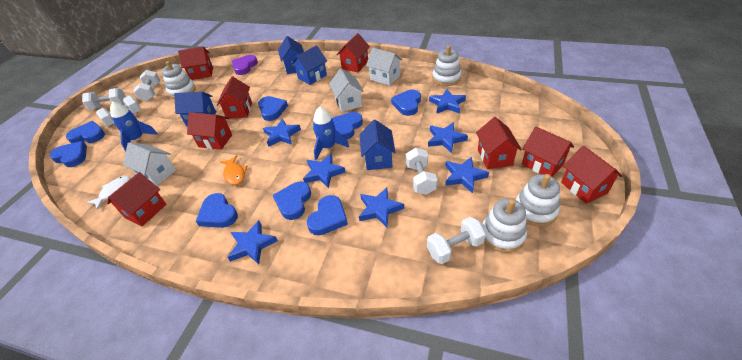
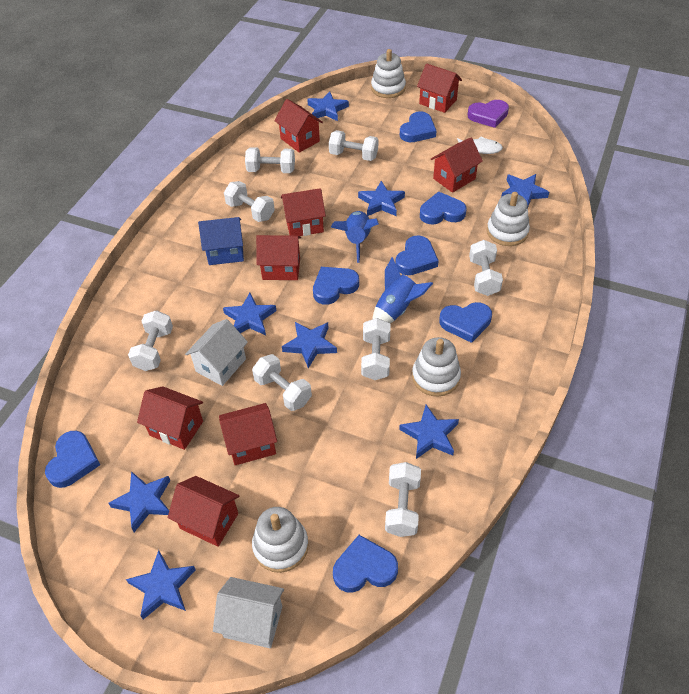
blue heart: [49,141,87,167] [66,121,105,143] [196,193,238,228] [258,96,288,121] [273,181,311,220] [307,195,348,235] [332,112,363,139] [391,89,421,116] = 8 -> [45,431,100,488] [313,267,359,305] [333,535,398,593] [395,236,439,275] [400,111,437,142] [420,191,466,225] [439,302,492,343] = 7
blue house: [174,92,216,126] [278,36,304,74] [292,45,327,85] [359,120,396,170] = 4 -> [198,217,244,265] = 1
blue star: [227,221,278,264] [263,119,301,147] [303,154,346,188] [359,187,404,227] [428,122,468,153] [429,89,466,114] [445,157,489,193] = 7 -> [108,471,170,532] [126,550,196,619] [223,293,277,335] [282,322,337,368] [307,91,349,121] [358,181,405,216] [399,405,459,459] [501,174,549,209] = 8
orange fish: [220,155,248,185] = 1 -> none = 0
white dumbbell: [82,88,126,110] [96,95,141,126] [133,70,160,101] [406,148,437,195] [427,217,486,264] = 5 -> [128,310,173,371] [224,181,275,222] [245,147,295,173] [252,354,312,411] [329,130,378,161] [361,318,390,380] [385,462,421,537] [469,240,503,296] = 8
white house: [123,142,176,186] [329,68,364,112] [366,48,402,86] = 3 -> [185,319,248,386] [213,577,284,648] = 2

